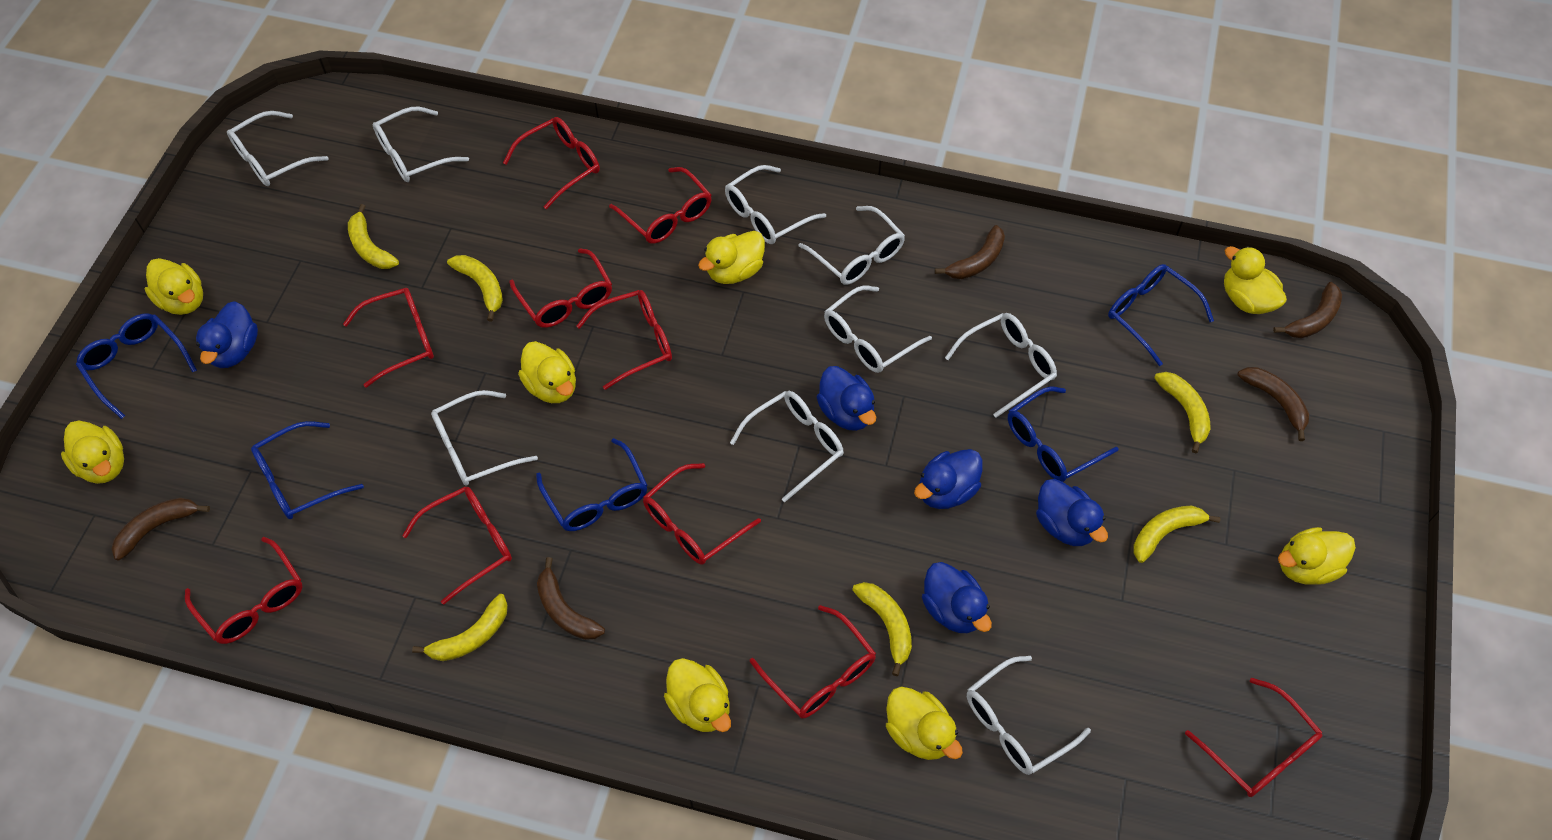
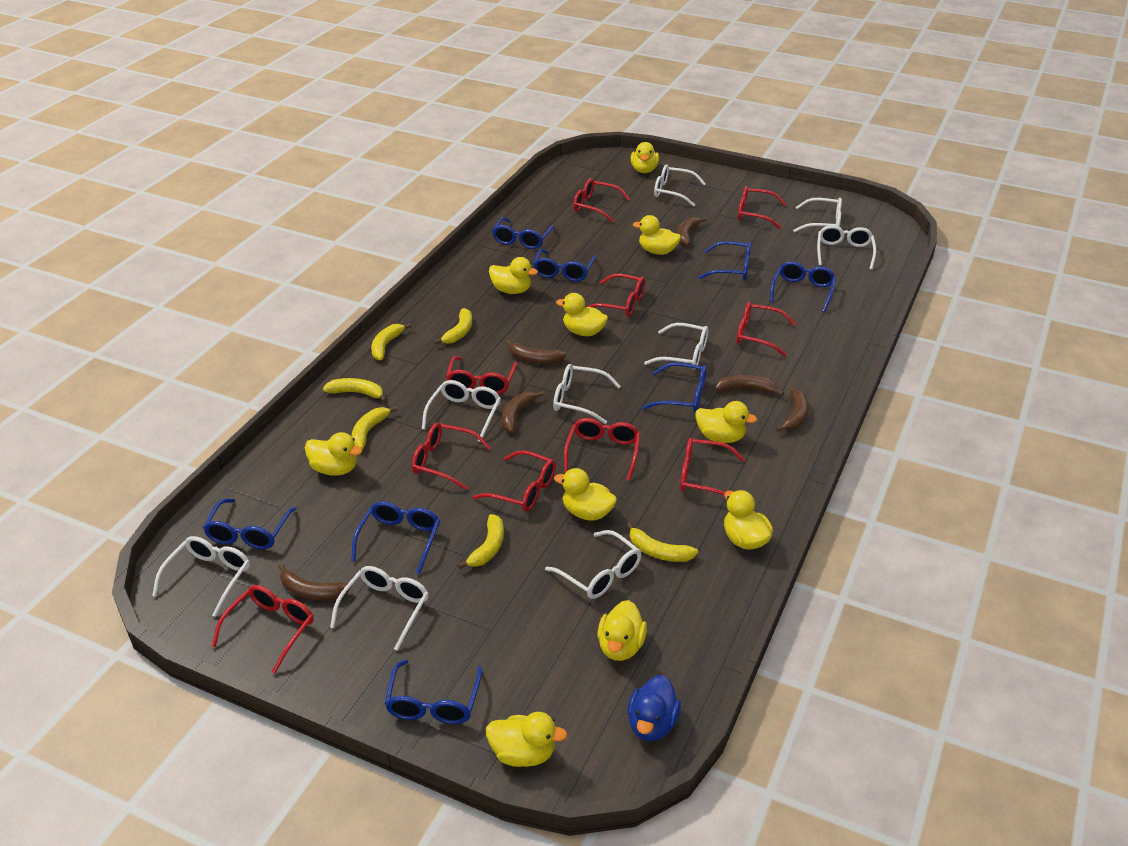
blue duck: [196,301,258,368] [817,366,876,431] [914,449,983,509] [922,562,992,633] [1036,479,1108,546] = 5 -> [628,675,681,741] = 1
blue glasses: [76,313,197,419] [251,421,364,519] [536,438,648,531] [1008,386,1119,482] [1108,264,1214,366] = 5 -> [203,499,297,549] [351,501,440,574] [384,659,482,724] [492,217,555,249] [533,249,596,282] [642,362,706,413] [698,241,751,280] [770,261,836,312] = 8
brown banana: [112,498,210,560] [537,557,605,640] [935,225,1005,279] [1238,367,1309,441] [1273,282,1342,338] = 5 -> [278,564,351,600] [502,391,544,433] [506,339,567,364] [677,217,707,246] [715,375,784,396] [776,389,809,432] = 6
yellow duck: [61,420,124,484] [145,258,203,315] [518,341,576,403] [664,658,731,732] [698,231,765,284] [886,687,963,760] [1224,246,1287,314] [1278,527,1356,585] = 8 -> [305,432,362,476] [486,712,567,767] [489,257,538,294] [554,468,617,521] [556,293,608,336] [597,600,647,661] [631,142,659,173] [633,215,681,255] [695,401,757,443] [724,490,773,550] = 10

